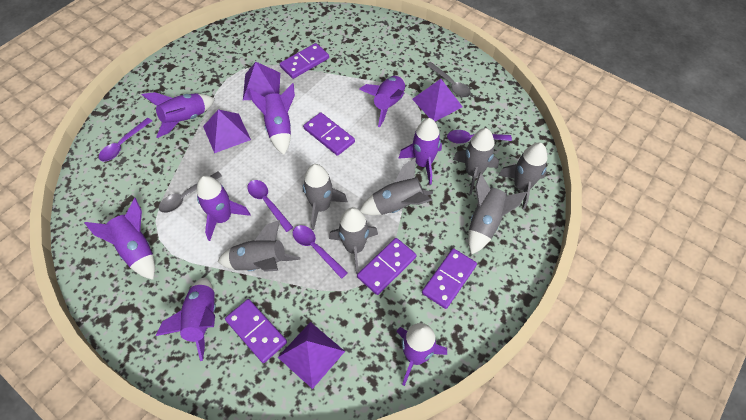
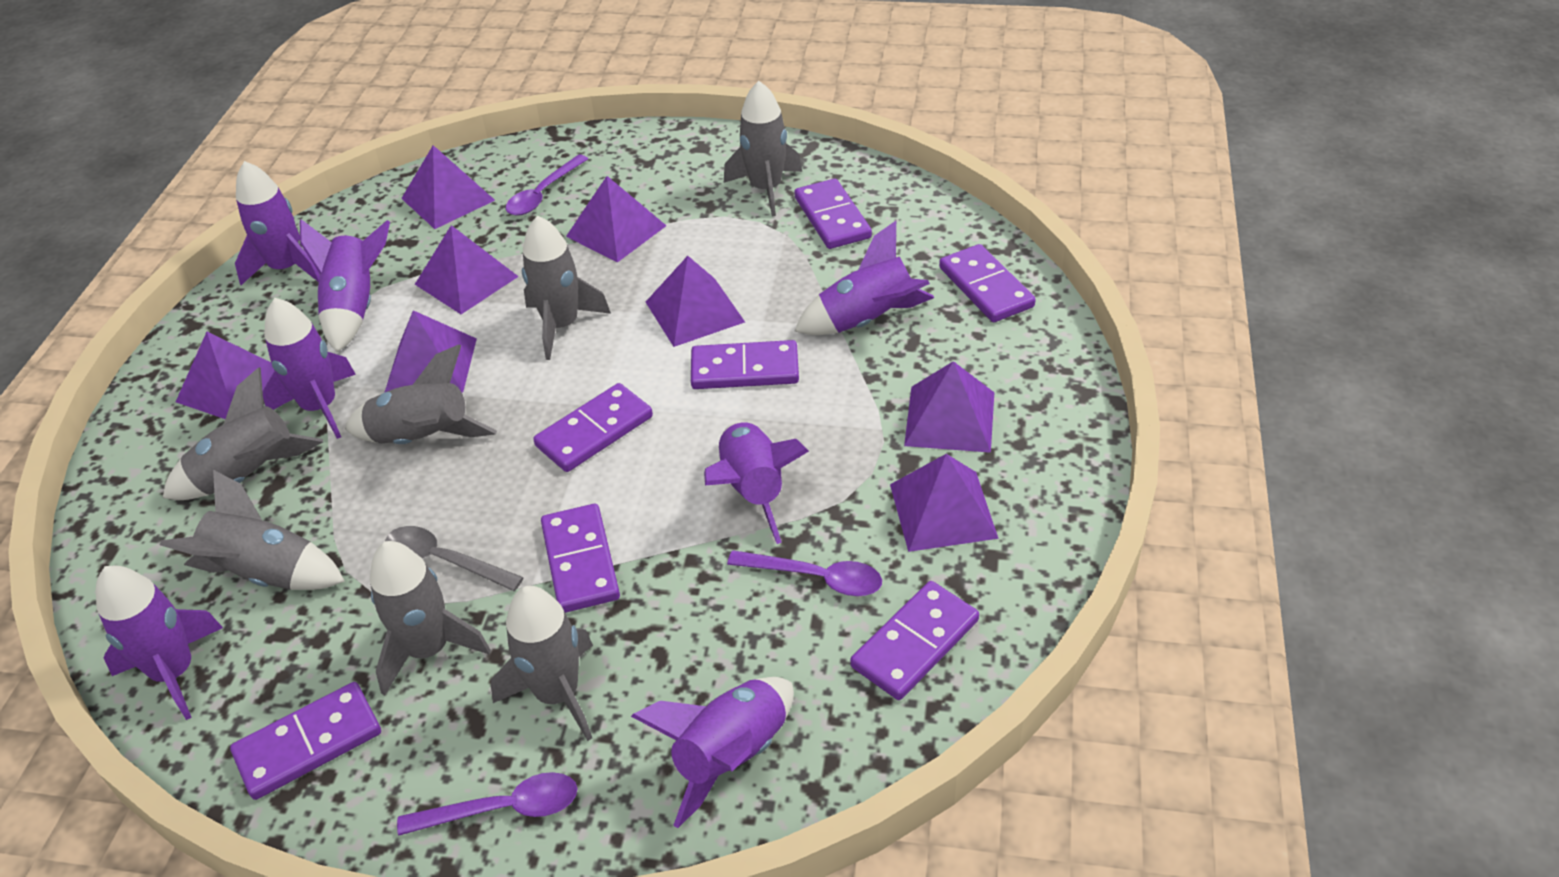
grey spoon: [159,172,222,213] [426,62,471,98] = 2 -> [385,526,524,591] = 1
purple domino: [225,299,287,363] [280,43,329,79] [303,112,355,156] [357,238,417,295] [422,248,477,309] = 5 -> [230,682,381,800] [533,383,653,472] [541,504,620,613] [691,340,799,389] [794,179,872,249] [850,581,979,700] [939,244,1036,322] = 7
purple pyramid: [203,109,251,153] [243,62,280,100] [277,322,345,389] [412,79,463,121] = 4 -> [176,332,274,419] [384,310,477,393] [401,145,495,229] [415,225,519,314] [566,176,667,262] [646,256,745,347] [890,454,999,552] [904,361,994,453] = 8
purple rocket: [85,198,155,280] [142,92,215,138] [156,277,216,361] [196,176,250,241] [249,83,295,155] [359,76,405,127] [397,323,447,386] [398,118,442,185] = 8 -> [96,566,223,720] [235,161,320,285] [263,298,356,439] [300,219,390,352] [631,677,794,828] [704,421,809,544] [795,221,934,335] = 7
purple spoon: [99,118,152,161] [247,180,293,232] [293,225,348,279] [447,130,512,144] = 4 -> [397,772,577,836] [506,154,588,216] [727,550,882,596] = 3

